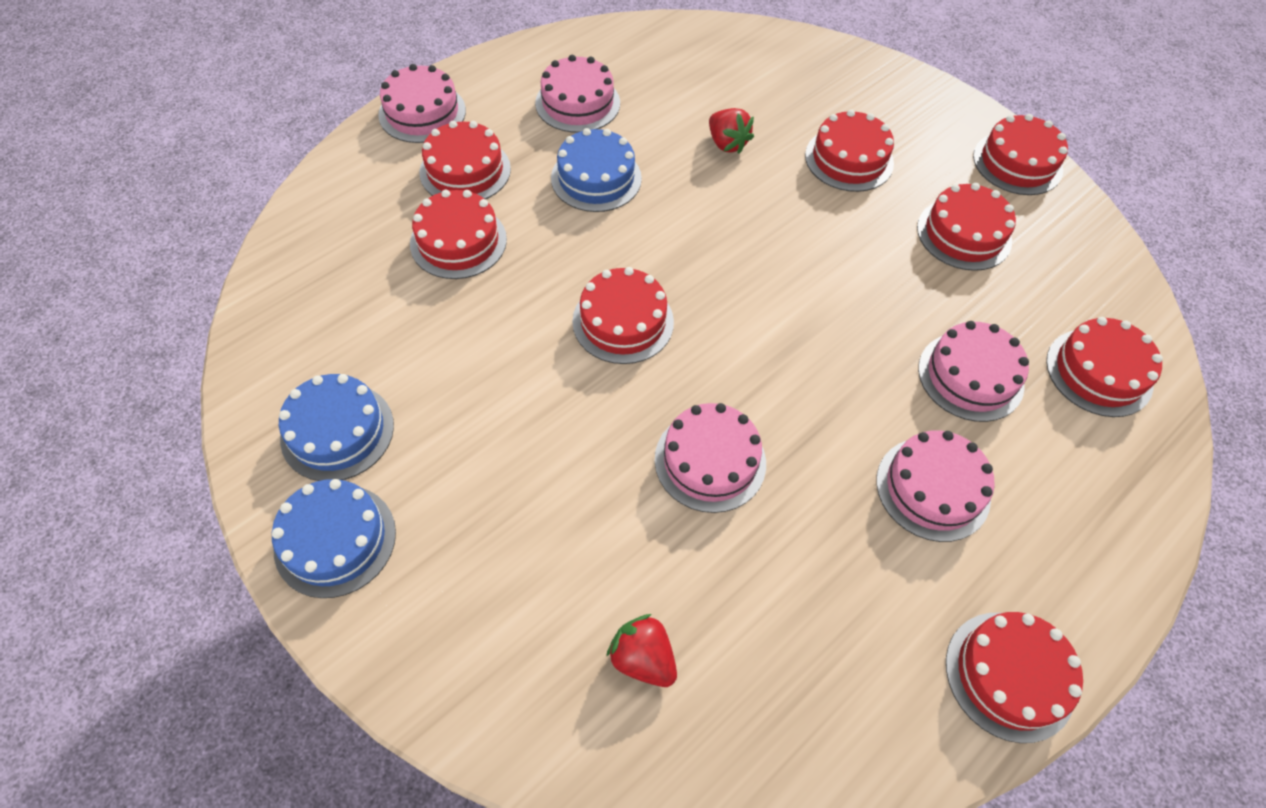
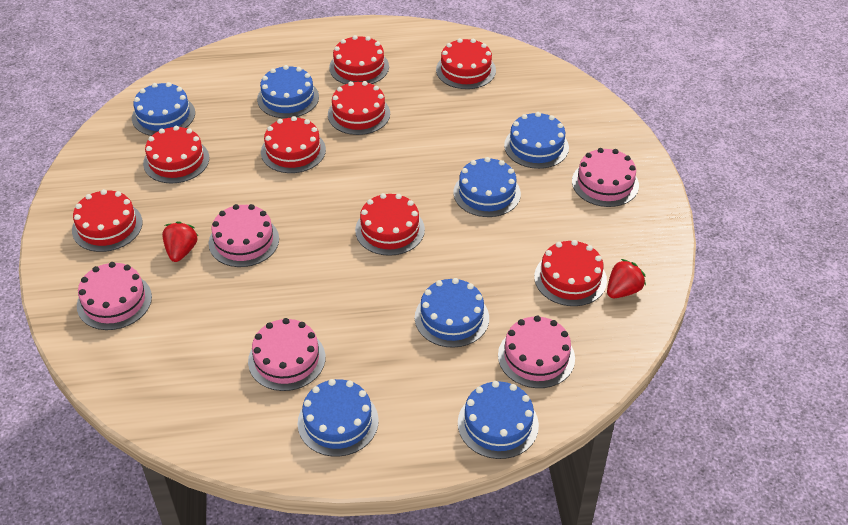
blue cake: [272,479,396,598] [279,374,394,481] [551,128,642,212] = 3 -> [132,82,195,136] [257,65,319,118] [298,379,379,457] [415,278,489,348] [454,157,521,217] [458,381,539,459] [504,112,569,169] = 7

